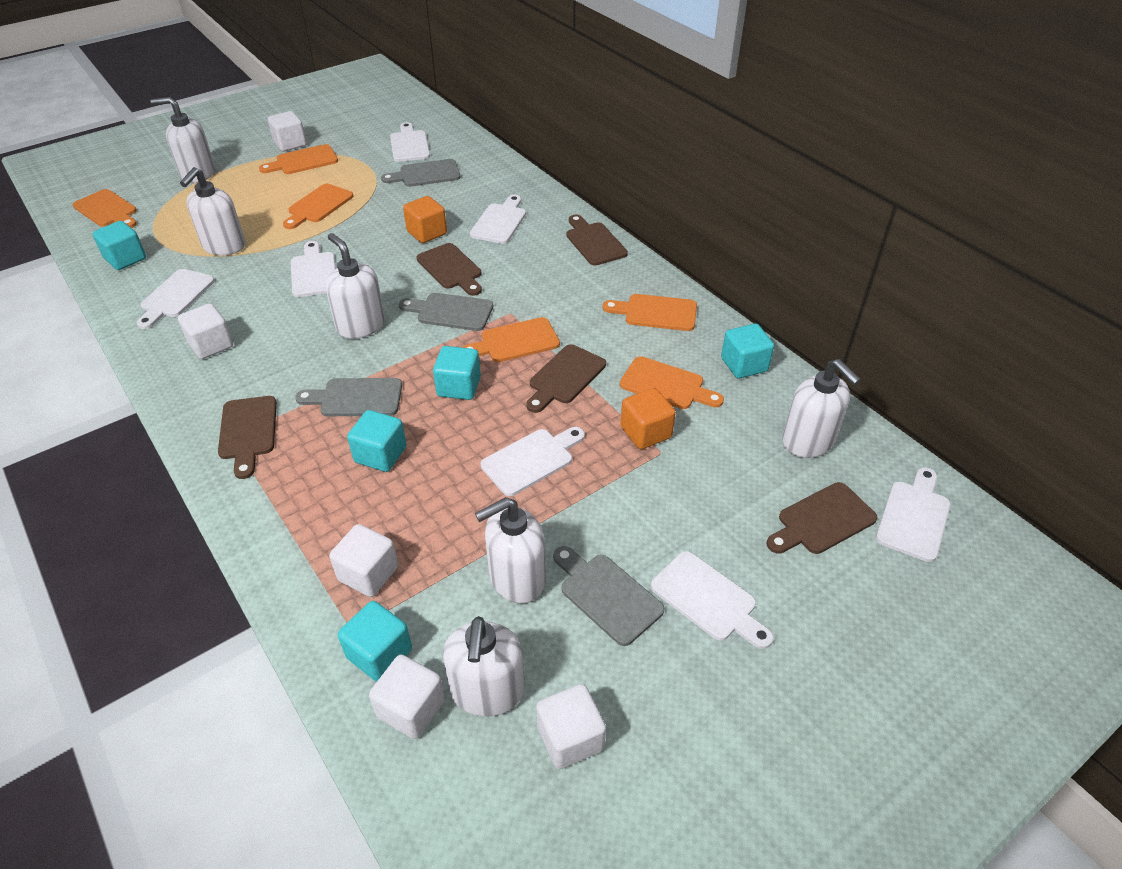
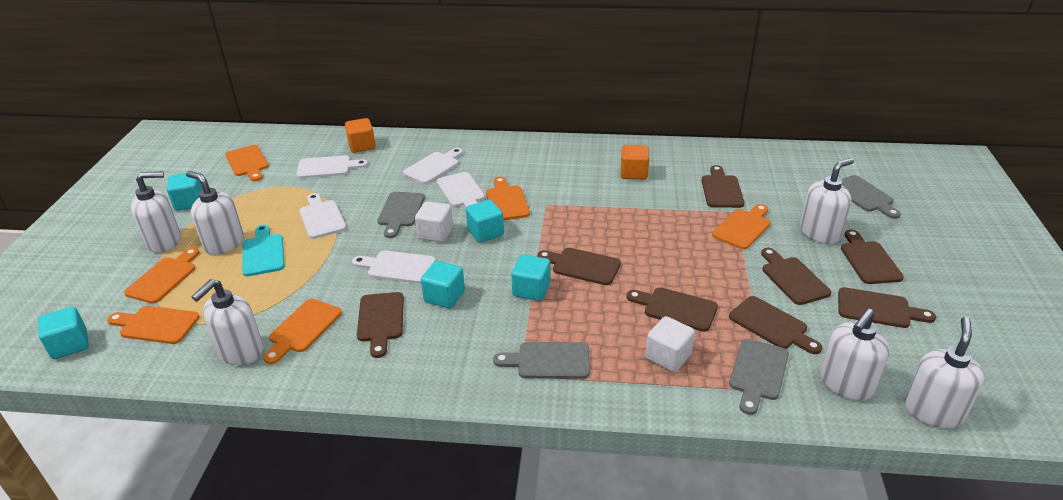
brown cutting board: [218,396,277,479] [416,243,482,296] [526,344,606,413] [566,215,628,266] [767,482,878,554] = 5 -> [357,292,404,358] [537,248,621,285] [626,287,718,332] [701,165,745,208] [729,296,822,354] [761,248,831,305] [838,287,936,328] [841,229,904,284] = 8
turquoise cutting board: none = 0 -> [242,224,284,276] = 1
white cube: [178,303,233,359] [268,111,307,151] [329,524,398,597] [369,655,445,739] [536,684,606,769] = 5 -> [415,201,453,242] [645,316,695,372] = 2
white cutting board: [136,269,215,329] [291,241,336,297] [390,122,430,162] [470,195,526,244] [481,427,585,496] [651,551,773,649] [876,467,950,562] = 7 -> [296,155,368,179] [299,193,346,239] [352,251,436,284] [403,148,463,184] [437,172,485,208] = 5

